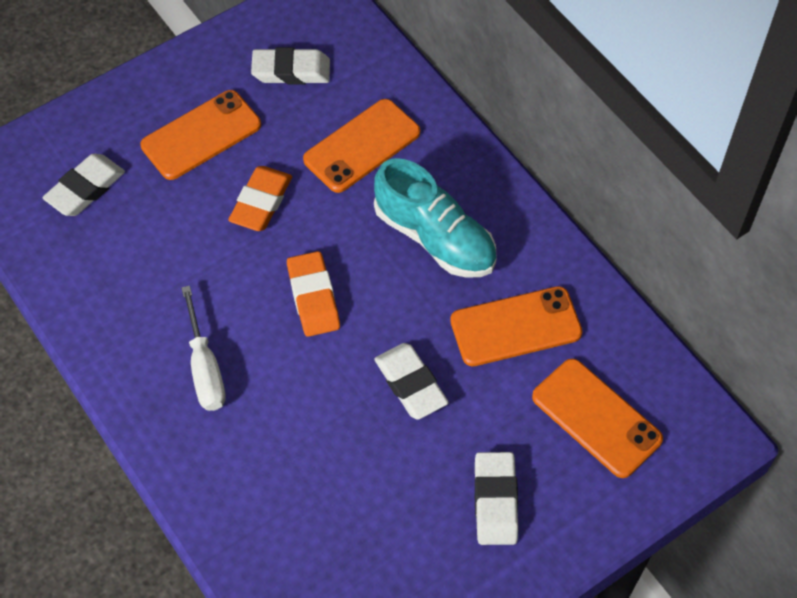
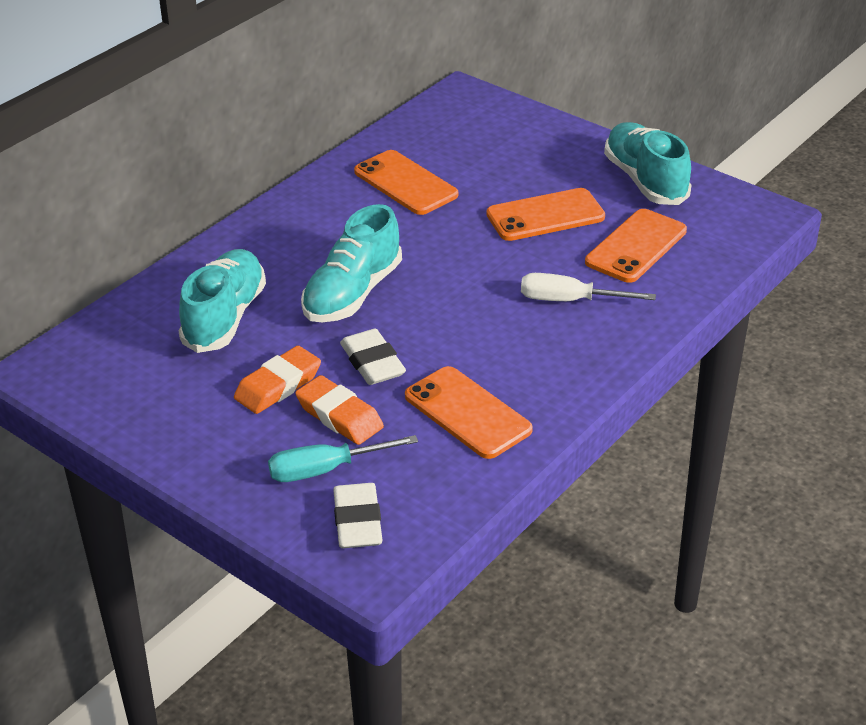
turquoise screwdriver: none = 0 -> [268,435,418,482] = 1
turquoise shoe: [374,158,496,278] = 1 -> [179,249,266,353] [301,204,402,322] [604,122,691,205] = 3
white eraser: [42,154,125,216] [251,47,330,85] [374,343,449,420] [475,452,518,545] = 4 -> [333,483,383,548] [340,329,406,385] = 2

